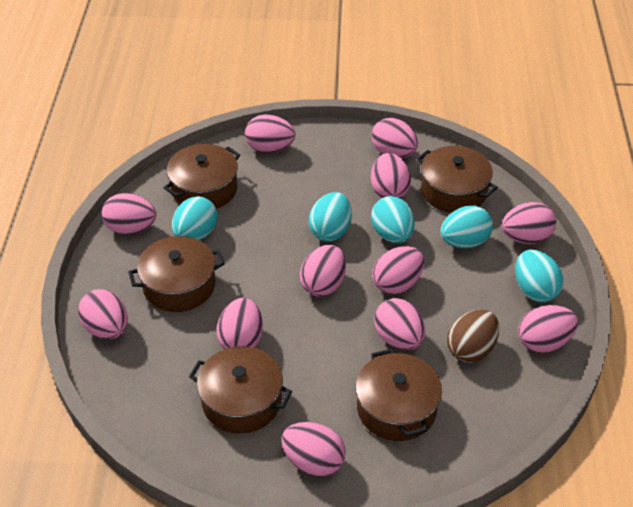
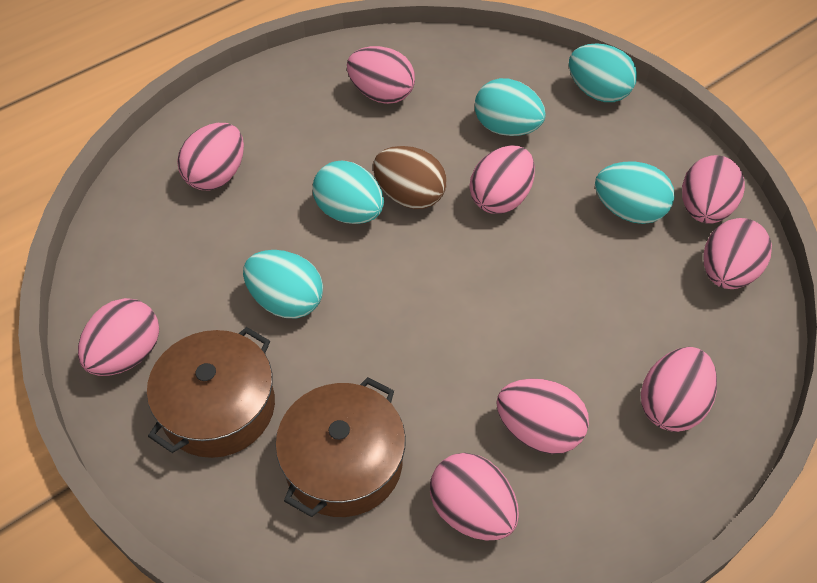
brown pot: [128,236,225,312] [164,144,240,209] [189,346,292,434] [355,349,442,441] [417,146,498,213] = 5 -> [147,327,275,458] [275,377,406,517] = 2
pink egg: [78,289,128,339] [102,193,156,234] [217,298,263,349] [245,115,295,153] [281,422,345,477] [300,245,346,297] [371,153,411,198] [372,118,418,158] [372,246,424,294] [374,298,425,350] [502,202,556,244] [518,305,578,353] = 12 -> [78,298,159,376] [177,123,244,190] [347,46,415,104] [430,453,519,540] [470,145,535,214] [496,379,589,454] [641,347,717,432] [682,155,745,224] [703,218,772,289] = 9

